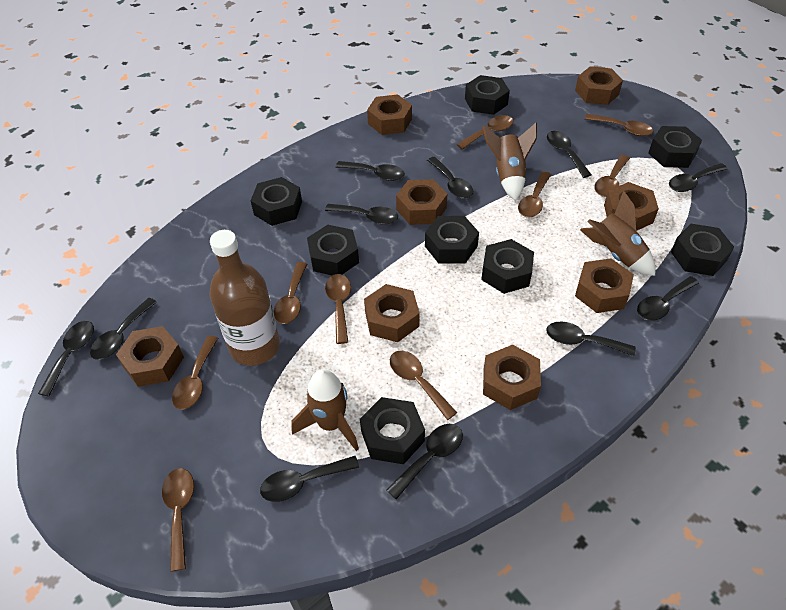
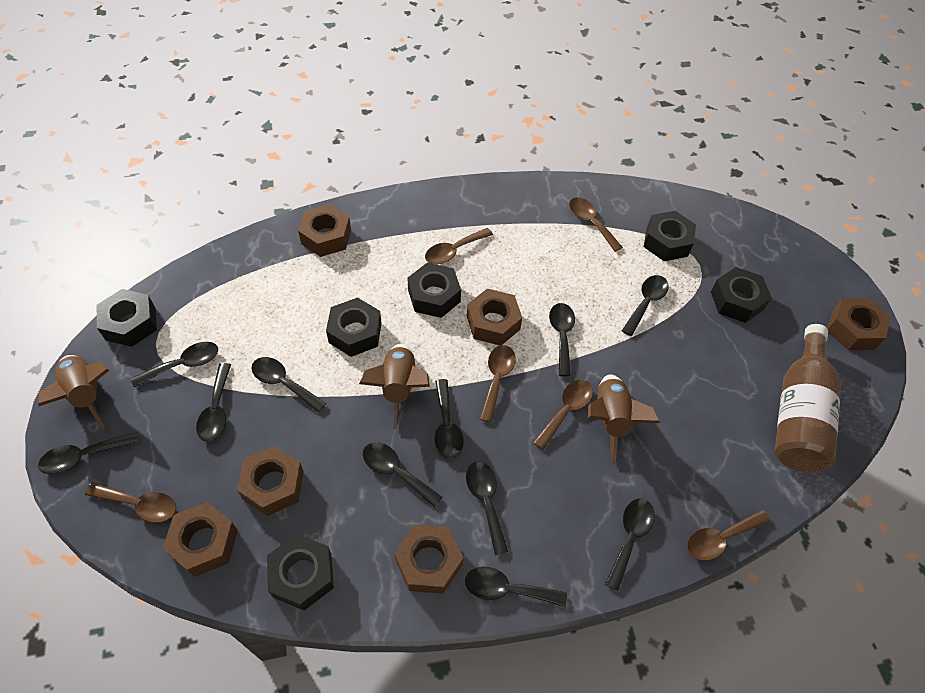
black nut: [251,177,302,226] [307,225,359,275] [360,397,425,464] [425,216,479,264] [465,75,510,115] [481,239,534,294] [648,126,702,168] [671,224,734,276] = 8 -> [97,289,157,347] [267,534,334,611] [326,298,382,357] [407,263,461,318] [644,211,696,261] [711,267,772,323] = 6
brown nut: [116,326,184,387] [364,284,420,342] [367,94,412,135] [396,179,447,225] [483,345,541,410] [575,66,623,105] [575,258,634,313] [604,182,659,231] = 8 -> [162,502,238,577] [237,446,304,516] [298,204,351,257] [394,524,464,594] [467,288,522,345] [827,298,891,350] = 6
brown spoon: [162,468,194,571] [172,336,218,410] [273,262,307,324] [325,274,351,344] [390,351,457,420] [457,115,514,150] [518,171,551,217] [585,114,653,136] [594,155,630,197] = 9 -> [85,483,176,523] [425,228,493,264] [480,345,516,423] [533,380,593,450] [569,197,623,252] [687,510,771,561] = 6

